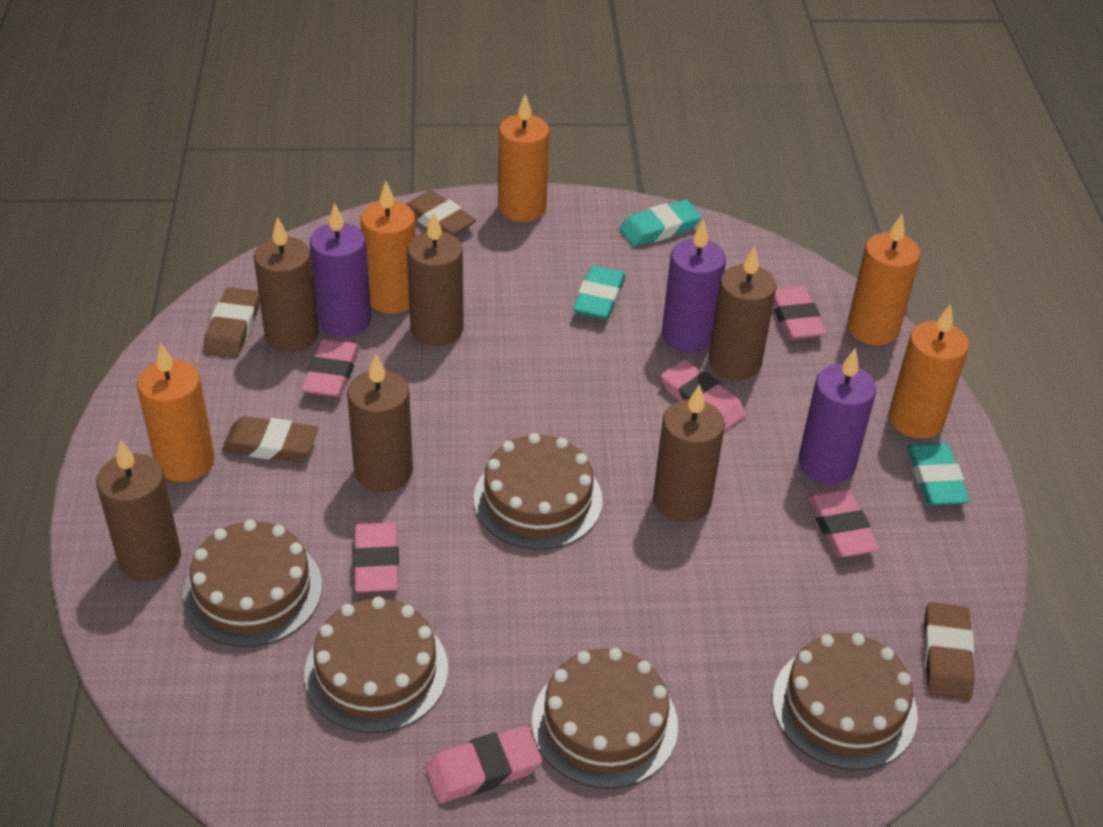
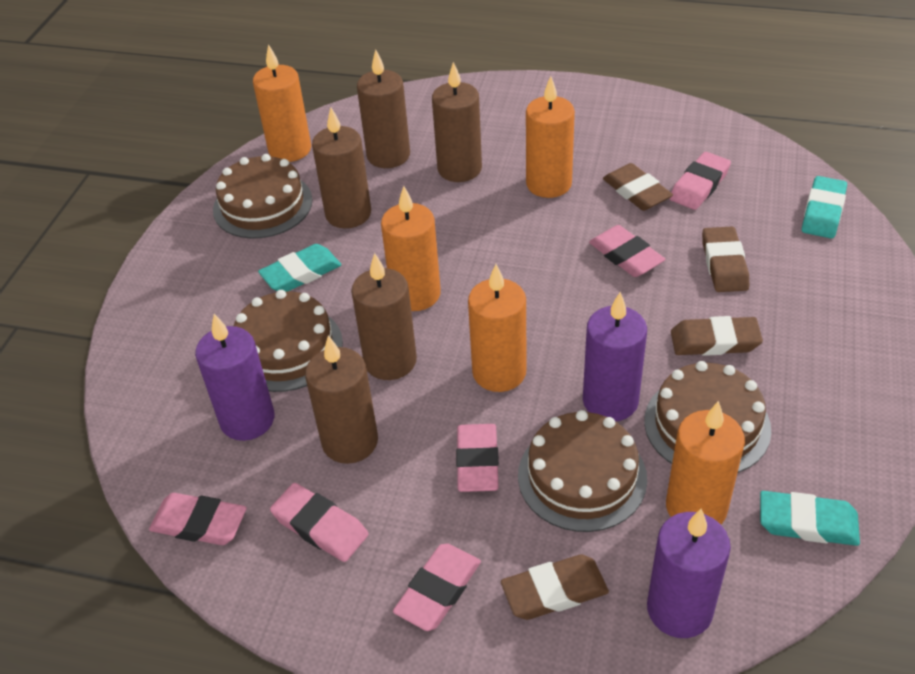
brown cake: [183,519,322,647] [304,597,448,733] [474,433,603,550] [532,648,678,789] [773,633,918,770] = 5 -> [213,154,312,239] [234,290,343,392] [518,410,647,532] [644,361,771,473] = 4
brown candle: [96,440,181,581] [254,217,319,352] [347,354,413,492] [407,212,463,346] [653,384,725,522] [708,246,777,380] = 6 -> [305,335,378,464] [312,107,371,228] [351,253,417,380] [357,49,410,168] [432,62,482,182] = 5

